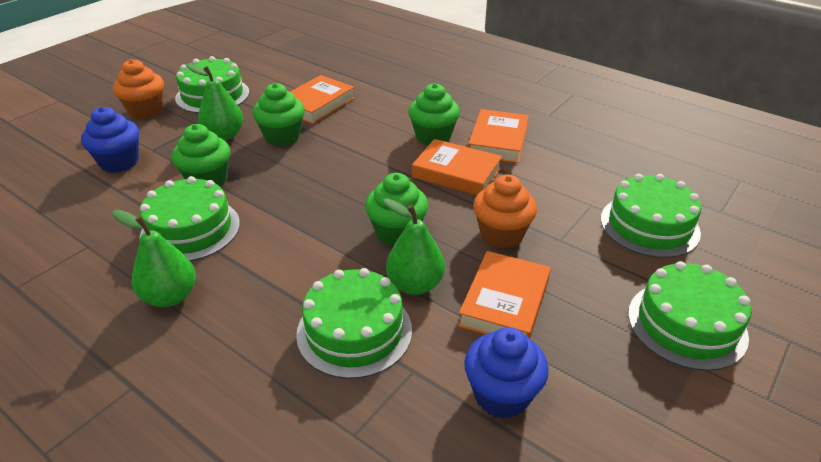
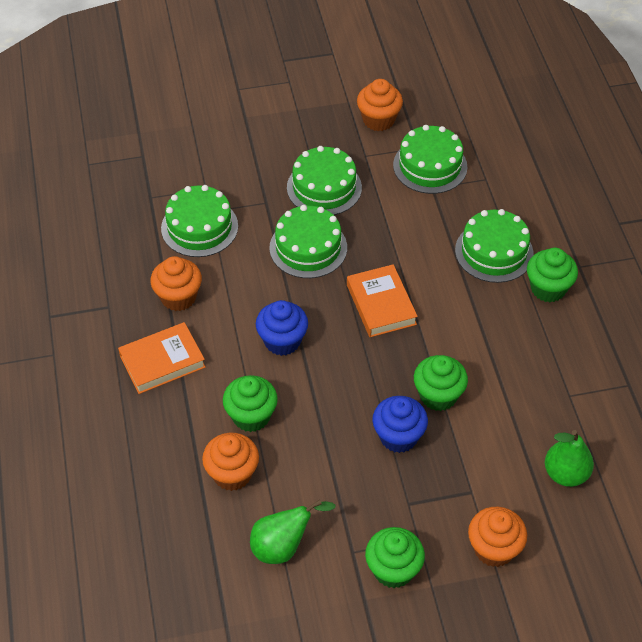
green pear: [113,210,196,307] [186,64,243,140] [383,198,445,295] = 3 -> [250,499,336,564] [545,430,594,487] = 2
orange book: [290,75,355,124] [412,139,502,195] [458,251,551,338] [468,109,529,163] = 4 -> [118,322,206,394] [347,264,418,337] = 2
orange cupcake: [113,59,164,119] [473,174,537,249] = 2 -> [150,256,202,311] [202,433,259,491] [357,79,403,131] [468,507,527,567] = 4

